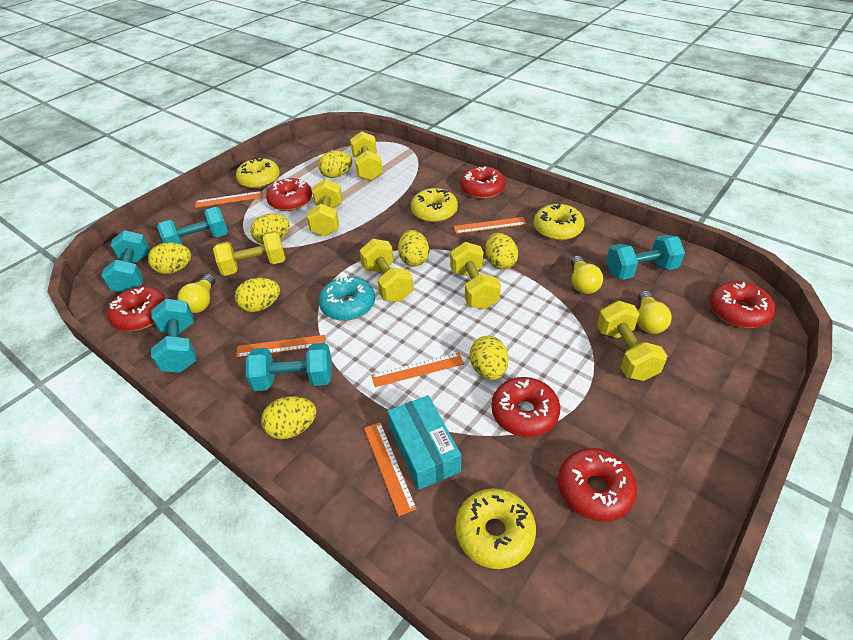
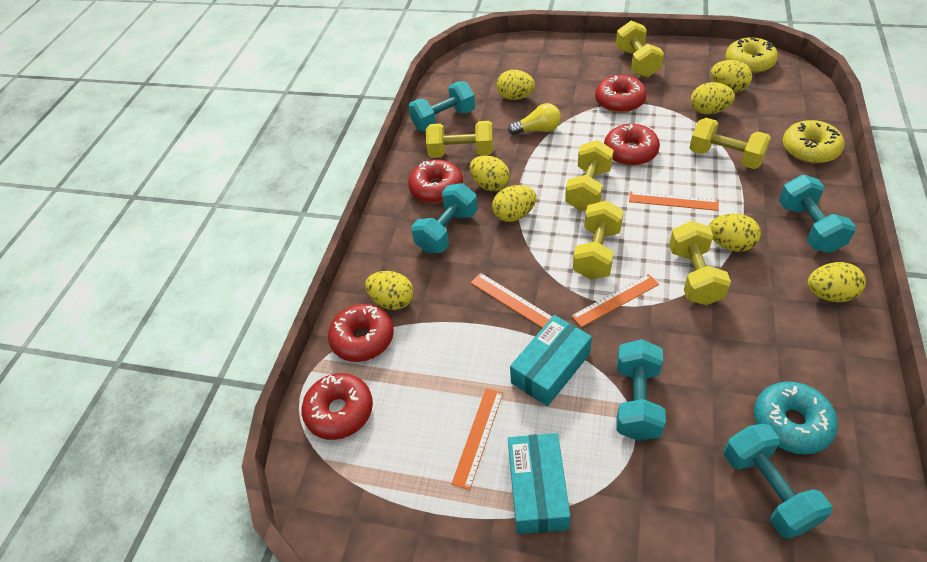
orange ruler: [195,191,262,208] [236,335,325,358] [364,422,417,516] [371,352,464,387] [454,217,527,234] = 5 -> [451,388,503,490] [470,273,553,328] [571,274,659,327] [629,191,719,211] = 4
red donut: [107,287,166,331] [266,178,312,211] [460,166,506,199] [491,377,560,437] [558,448,637,522] [710,281,775,328] = 6 -> [302,373,373,440] [328,304,394,362] [408,160,463,203] [595,75,647,113] [604,124,660,166] = 5
turquoise box: [387,395,461,490] = 1 -> [508,433,570,534] [510,315,592,406] = 2
yellow donut: [236,158,280,189] [411,188,458,223] [456,488,536,569] [534,204,585,241] = 4 -> [725,37,778,73] [783,120,844,164] = 2
yellow light bulb: [177,274,215,313] [571,256,603,294] [637,290,672,334] = 3 -> [508,103,561,135] = 1

